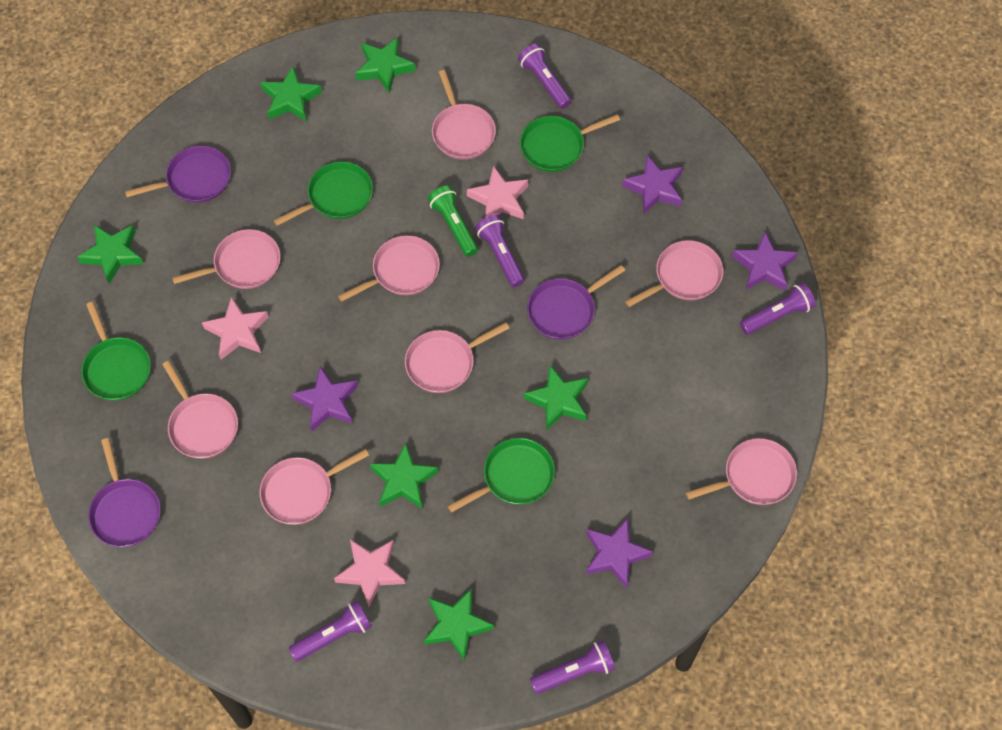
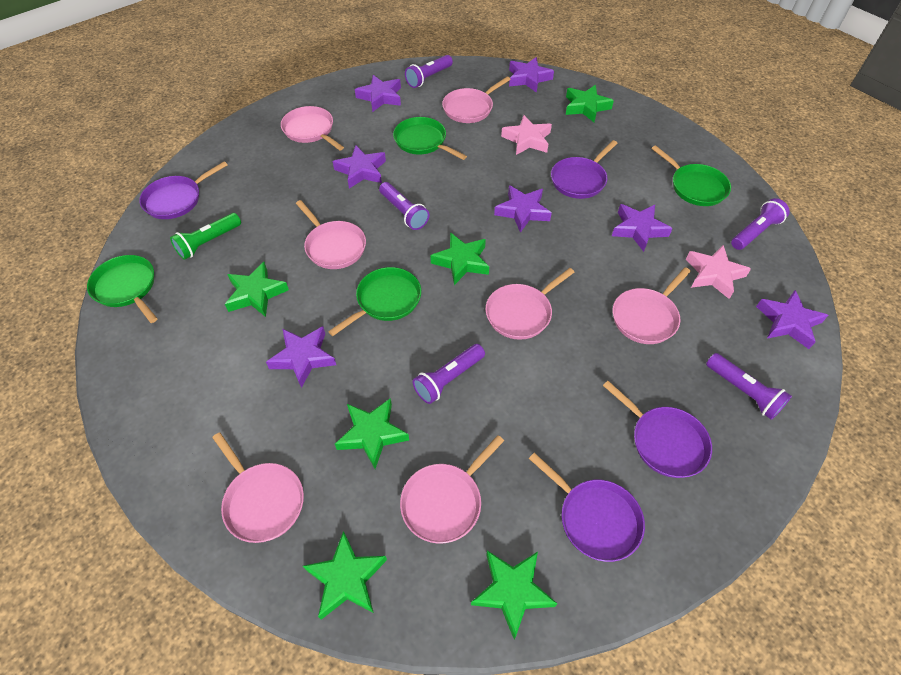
pink pan: [162,361,238,459] [172,229,281,289] [259,449,369,525] [338,235,440,302] [405,322,509,393] [432,70,496,160] [625,240,723,307] [686,438,797,505] = 8 -> [212,432,304,543] [281,106,344,151] [296,200,366,269] [400,435,504,544] [442,76,511,123] [485,268,574,340] [613,267,691,344] = 7
pink star: [202,296,268,360] [334,539,405,607] [467,166,528,219] = 3 -> [501,115,552,155] [686,245,751,299] = 2
purple pan: [88,438,161,547] [125,146,231,203] [527,265,625,340] = 3 -> [139,161,228,219] [529,453,645,562] [551,140,617,199] [603,381,712,478] = 4
purple star: [291,366,358,431] [586,518,653,589] [622,155,683,215] [732,232,798,291] = 4 -> [266,326,336,388] [333,145,386,189] [355,75,401,112] [494,185,552,233] [509,57,554,93] [612,204,673,252] [756,290,828,349] = 7

